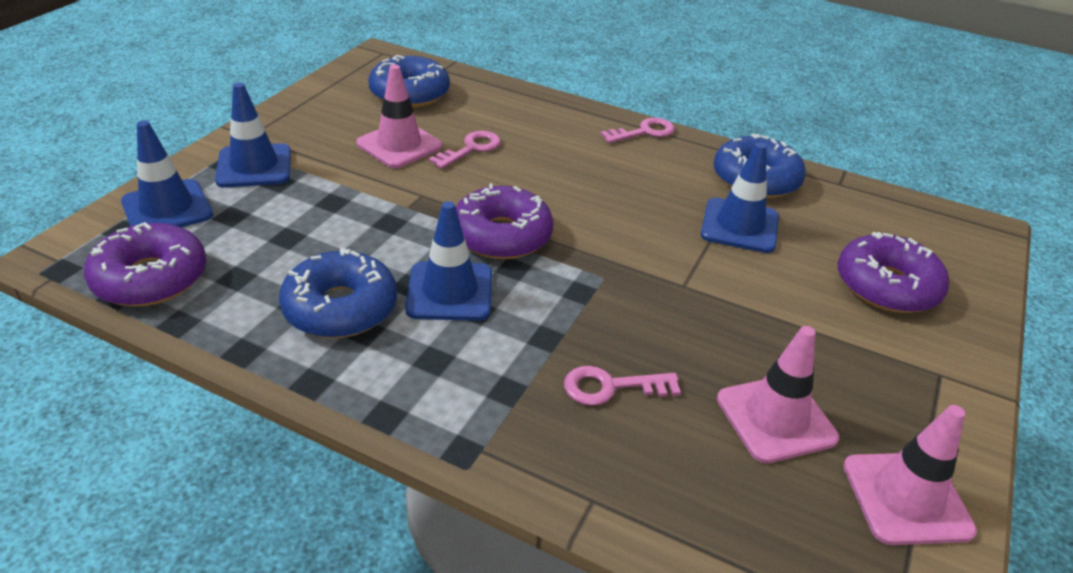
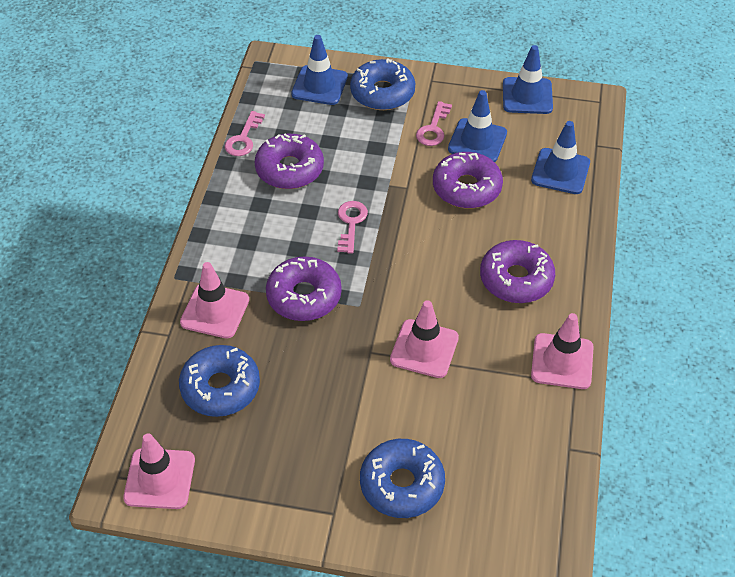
pink traffic cone: [356,65,442,168] [717,326,839,463] [843,405,977,545] = 3 -> [123,433,195,509] [180,262,249,339] [390,300,459,378] [531,313,594,389] = 4
purple donut: [84,222,206,307] [456,183,553,259] [838,232,949,313] = 3 -> [254,134,324,189] [266,256,342,321] [433,152,503,208] [480,240,555,303] = 4

